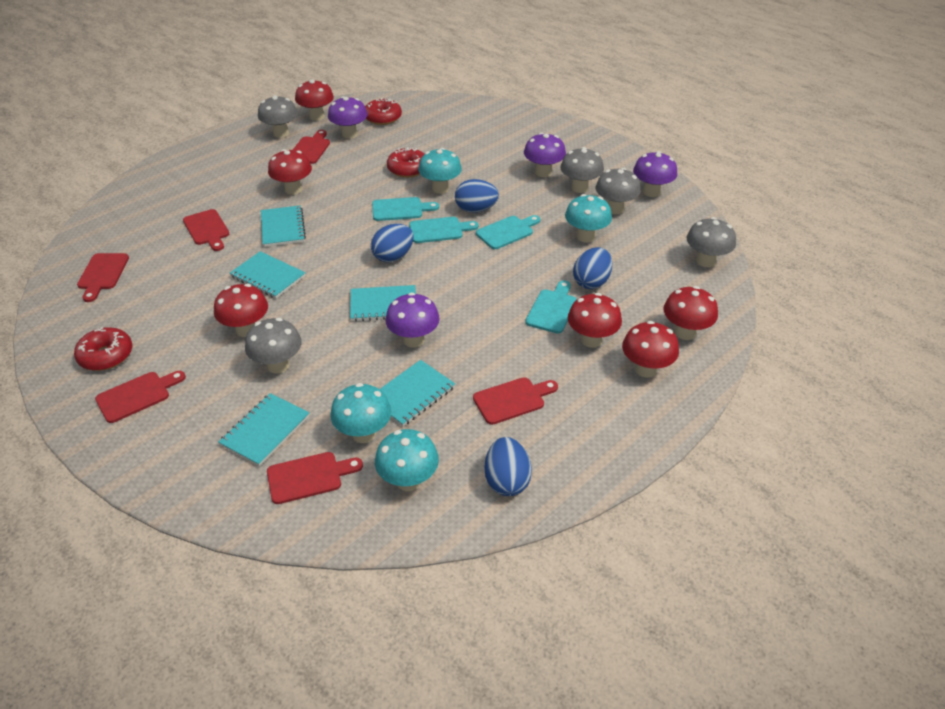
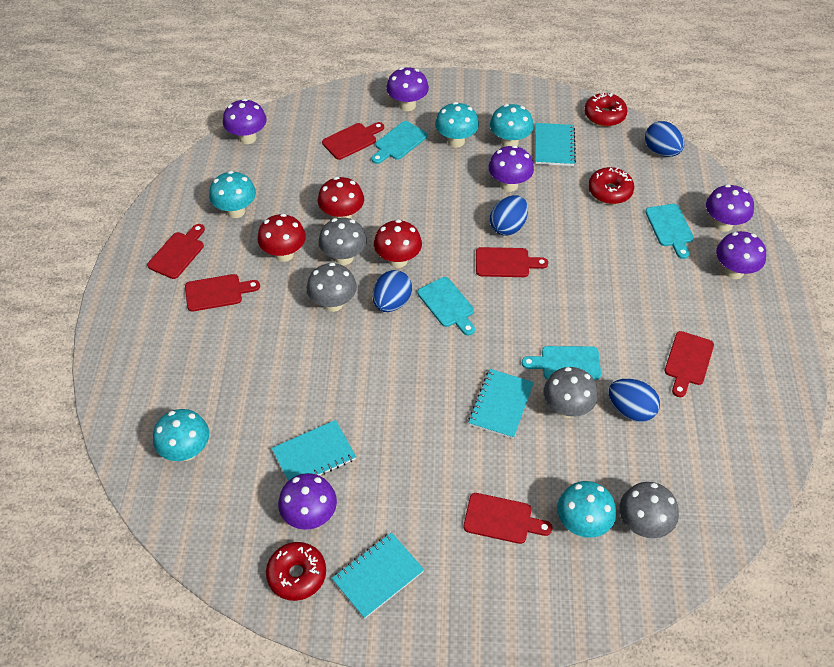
grey mushroom: [245,318,302,374] [258,95,298,138] [560,147,604,193] [596,168,641,214] [687,217,736,267] = 5 -> [307,262,357,312] [318,218,367,265] [543,367,598,418] [619,482,679,538] = 4
purple mushroom: [328,96,368,139] [385,293,440,348] [524,133,566,177] [633,151,677,197] = 4 -> [223,99,267,144] [278,473,337,530] [386,67,429,111] [488,145,534,192] [706,184,754,232] [716,231,766,279] = 6
red mushroom: [214,284,268,337] [268,149,312,195] [295,79,334,121] [568,293,622,348] [622,321,679,378] [664,286,718,340] = 6 -> [257,214,306,262] [318,177,364,219] [374,219,422,268] = 3
turquoise mushroom: [330,383,392,443] [375,429,439,491] [418,148,462,194] [565,194,612,243] = 4 -> [153,409,209,461] [209,171,256,218] [435,102,479,148] [490,104,534,147] [557,481,616,538] = 5
turquoise notebook: [219,393,309,466] [230,251,306,298] [261,206,306,247] [350,285,416,321] [380,360,455,426] = 5 -> [272,420,356,481] [332,532,424,619] [468,369,534,439] [535,123,576,166] = 4

